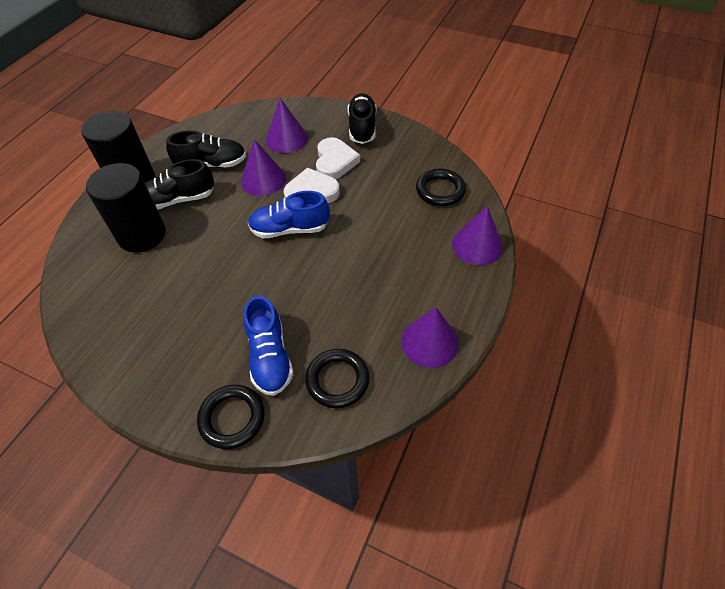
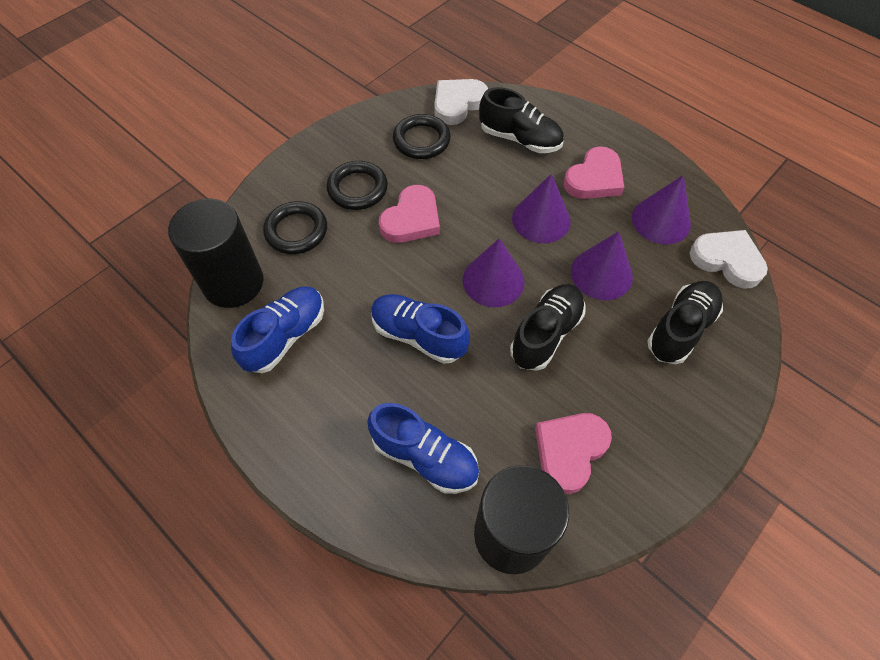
blue shoe: [244,296,294,396] [248,191,330,238] = 2 -> [231,286,324,373] [367,403,479,494] [371,294,470,364] = 3
pink heart: none = 0 -> [379,185,440,243] [535,413,612,494] [564,146,624,199] = 3

